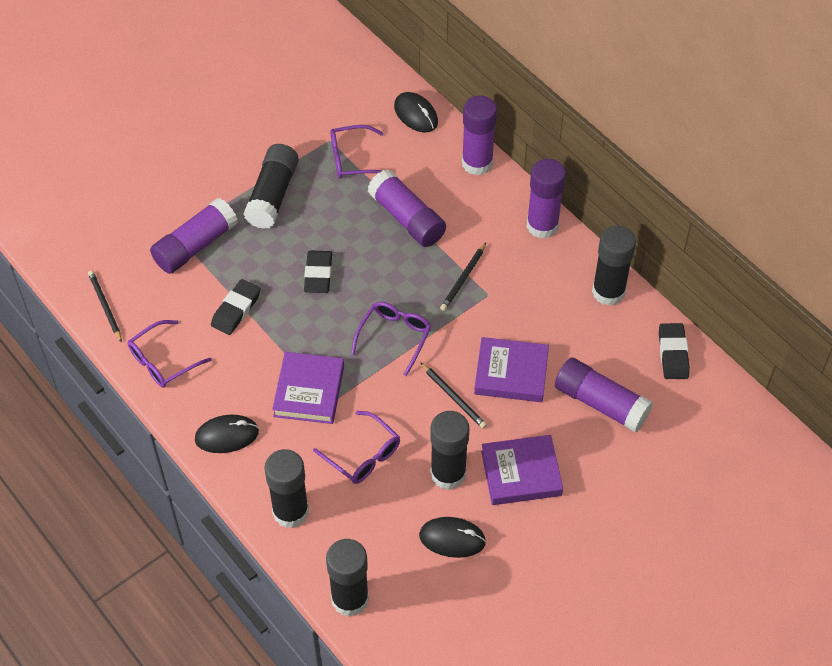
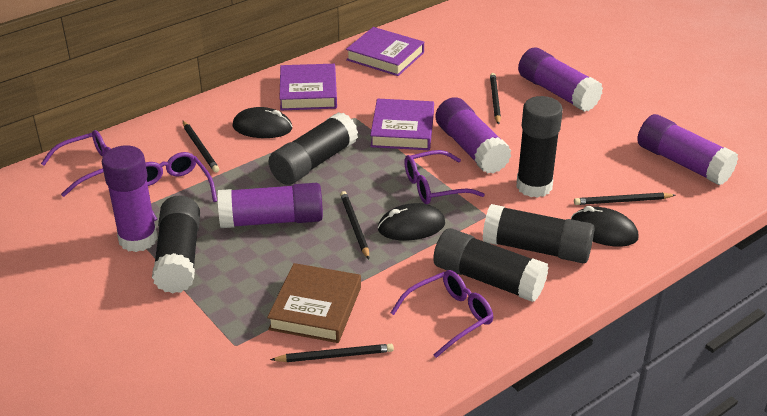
black eraser: [211,279,261,335] [304,251,332,293] [659,323,690,379] = 3 -> none = 0
black pencil: [88,270,122,343] [420,362,487,429] [440,243,486,311] = 3 -> [183,121,219,173] [270,344,394,362] [340,191,369,259] [490,73,501,125] [574,193,675,205] = 5
brown book: none = 0 -> [267,263,361,343] = 1

